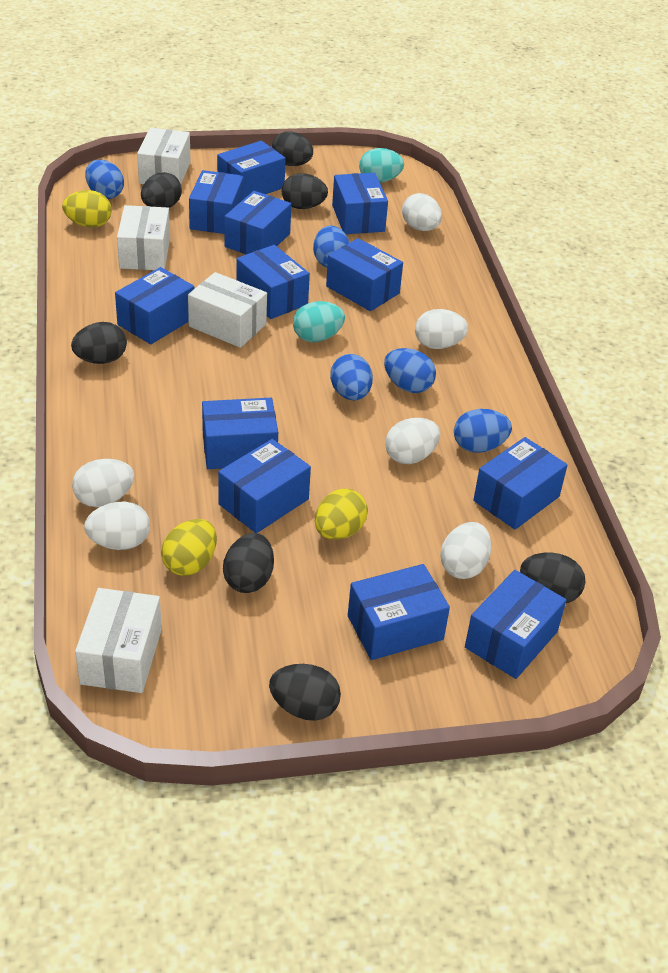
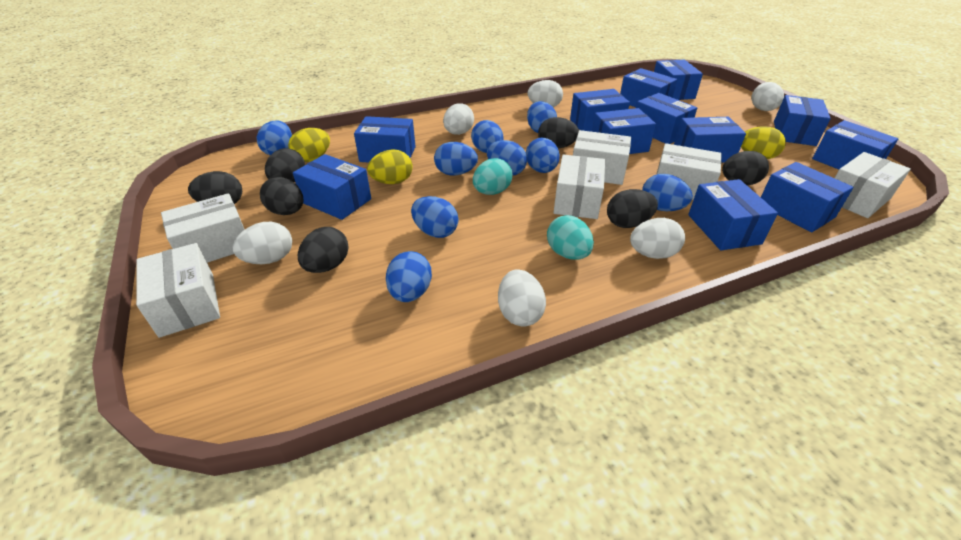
blue egg: [85,160,124,199] [313,226,349,268] [330,354,373,400] [384,348,436,393] [454,409,512,453] = 5 -> [257,121,292,155] [386,251,432,302] [411,196,459,238] [434,142,478,176] [471,120,503,153] [487,140,527,175] [526,138,560,173] [527,101,557,133] [642,174,693,211] = 9
white box: [75,588,162,693] [117,205,170,270] [137,128,191,184] [188,272,267,348] = 4 -> [136,243,220,338] [161,193,245,263] [554,155,605,219] [573,130,631,185] [656,143,722,200] [835,152,911,218] = 6

